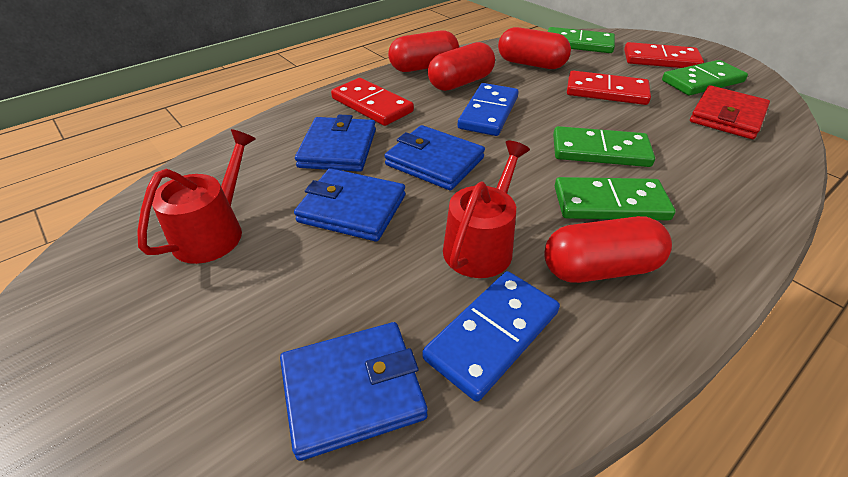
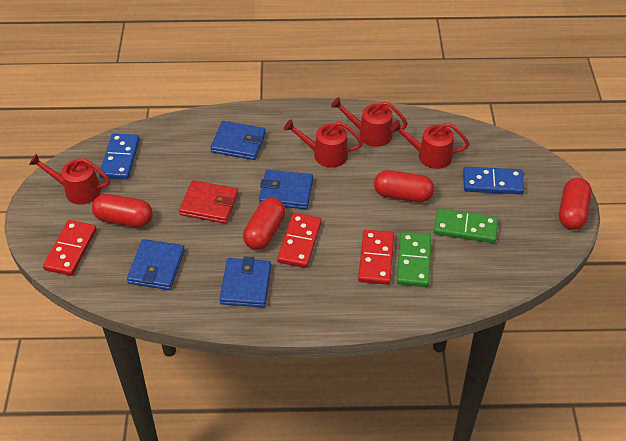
green domino: [548,27,615,53] [553,126,655,167] [555,177,676,221] [662,60,748,96] = 4 -> [397,232,431,287] [434,208,498,243] = 2
red watering can: [137,129,256,264] [443,141,530,278] = 2 -> [29,154,110,205] [284,119,363,168] [331,97,408,147] [390,120,470,169] = 4

